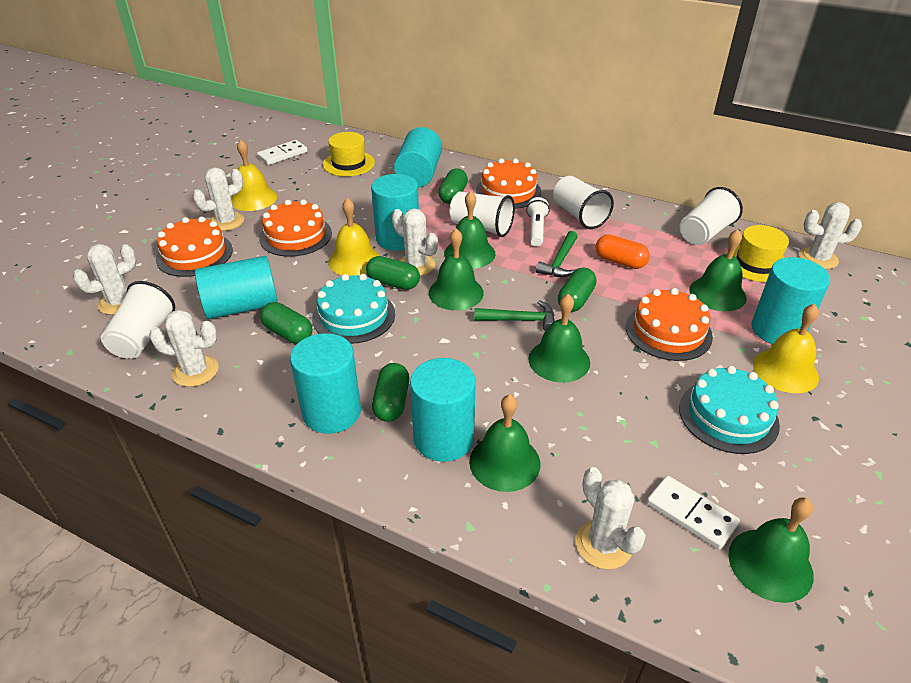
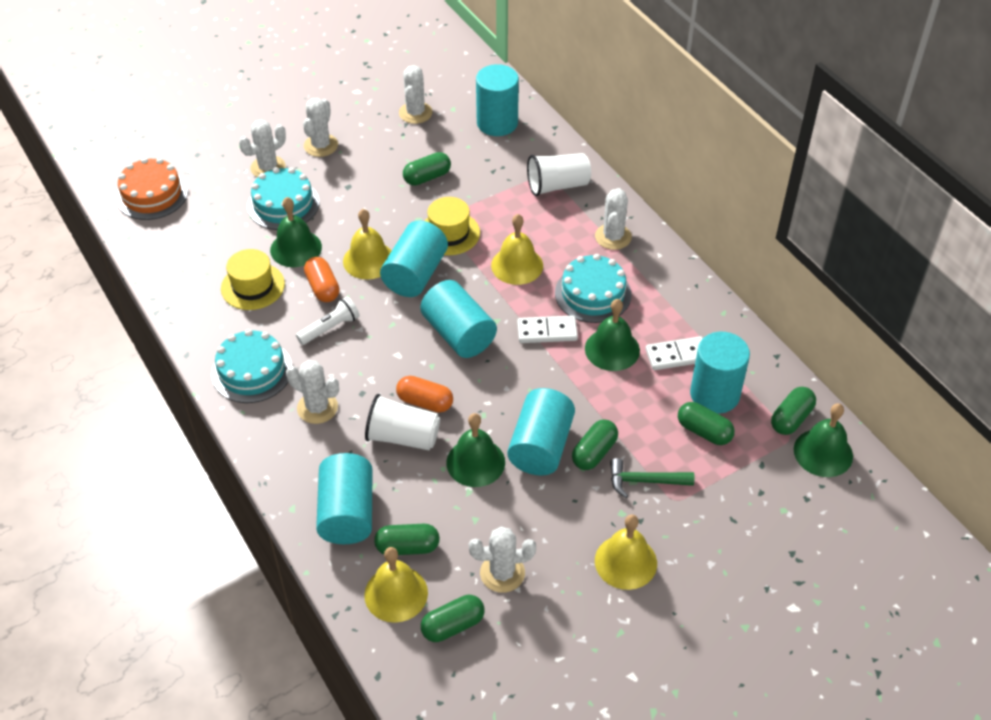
green bell: [429,229,484,310] [444,191,495,269] [469,395,540,492] [528,294,590,382] [689,229,747,311] [729,498,814,603] = 6 -> [270,197,322,267] [446,413,505,487] [585,299,640,371] [794,403,853,477] = 4
green capsule: [260,302,312,344] [366,256,420,290] [372,363,409,422] [438,168,468,204] [558,268,597,312] = 5 -> [374,524,440,555] [403,152,451,186] [421,595,485,642] [572,419,618,470] [678,402,735,445] [771,387,816,435] = 6
green hammer: [474,300,555,331] [536,231,578,277] = 2 -> [610,458,695,498] = 1
orange cake: [156,217,233,277] [259,199,332,257] [476,158,541,209] [626,288,713,361] = 4 -> [116,157,188,220] = 1
orange capsule: [595,235,650,269] = 1 -> [304,257,340,302] [396,376,453,413] = 2
turquoise cake: [312,274,395,344] [679,366,780,454] = 2 -> [212,329,292,403] [247,167,320,230] [555,254,631,323] = 3
white cup: [101,281,175,359] [450,191,515,237] [553,176,614,229] [680,187,743,245] = 4 -> [365,394,440,450] [527,153,591,196] = 2
yellow bell: [231,139,277,211] [328,198,380,276] [753,304,819,393] = 3 -> [343,209,392,279] [364,547,428,623] [491,214,543,285] [595,514,657,590] = 4

